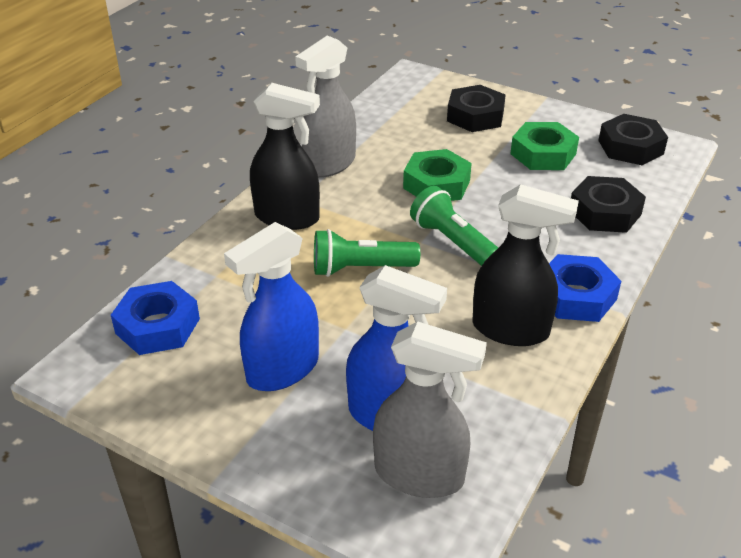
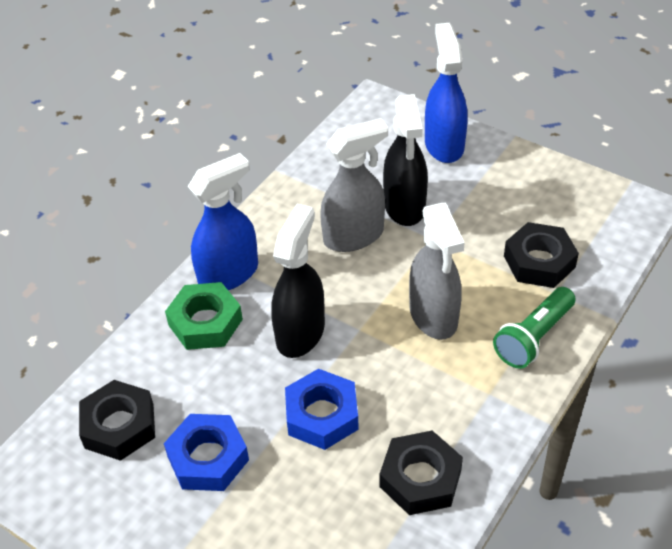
green flashlight: [314,229,420,277] [410,186,498,266] = 2 -> [493,287,575,369] = 1
green nut: [403,149,472,201] [510,122,579,170] = 2 -> [165,282,243,350] = 1

